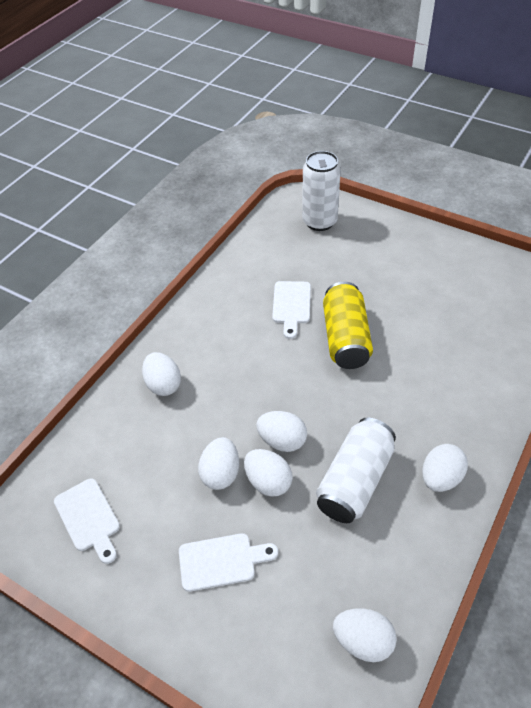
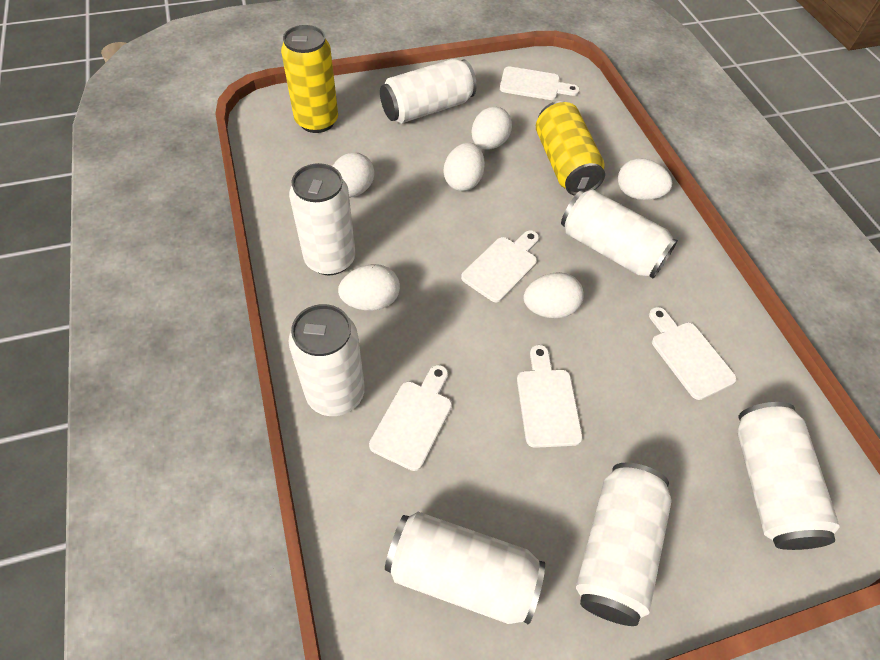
white can: [302,151,341,231] [316,418,396,523] = 2 -> [288,304,365,416] [289,163,356,275] [380,59,477,124] [385,512,545,625] [561,189,678,279] [576,463,672,626] [737,402,840,550] = 7
white cutting board: [54,478,120,564] [179,533,278,592] [272,281,311,339] = 3 -> [369,365,452,471] [461,230,539,302] [500,66,580,100] [517,345,583,448] [649,307,737,400] = 5
yellow can: [323,282,373,369] = 1 -> [281,25,338,133] [536,101,605,196] = 2

